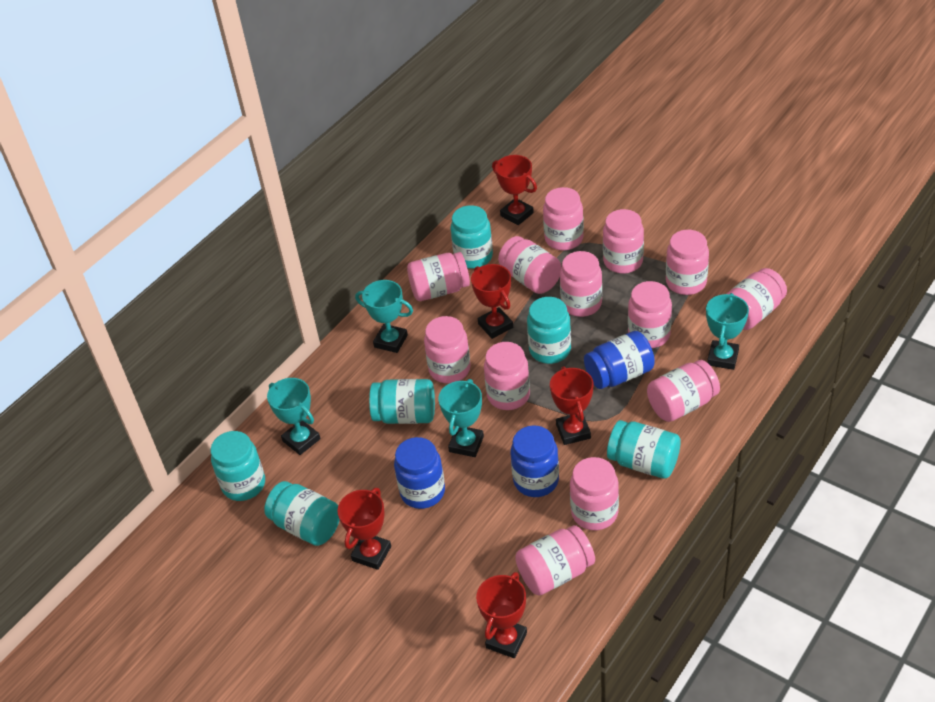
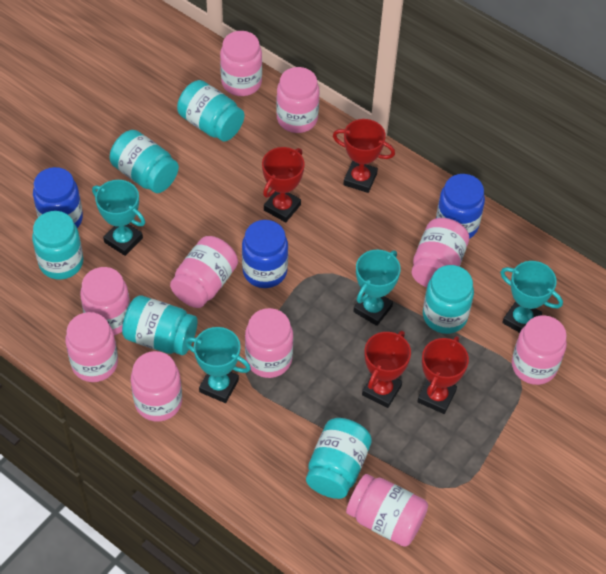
pink jar: [407,252,470,301] [424,316,471,383] [484,342,530,410] [498,236,562,294] [515,525,595,595] [543,187,584,250] [560,251,602,317] [570,457,619,530] [603,209,644,274] [628,281,672,348] [647,360,720,422] [666,230,709,295] [727,268,787,330] = 13 -> [65,312,118,382] [80,267,130,335] [131,351,182,421] [170,236,238,308] [220,31,262,96] [245,308,293,378] [276,67,320,133] [346,474,428,547] [412,218,469,288] [512,315,567,385] = 10
red trophy: [337,488,391,570] [471,264,513,339] [476,572,527,658] [492,155,537,225] [550,366,594,445] = 5 -> [262,147,304,222] [333,119,395,193] [362,331,411,408] [417,336,469,414] = 4

